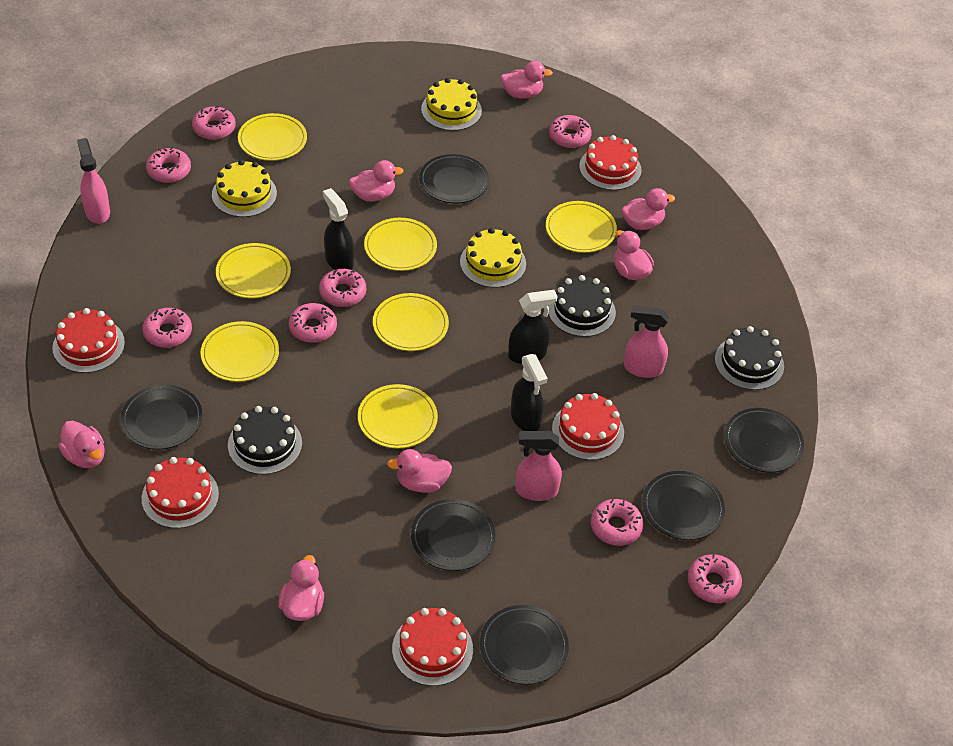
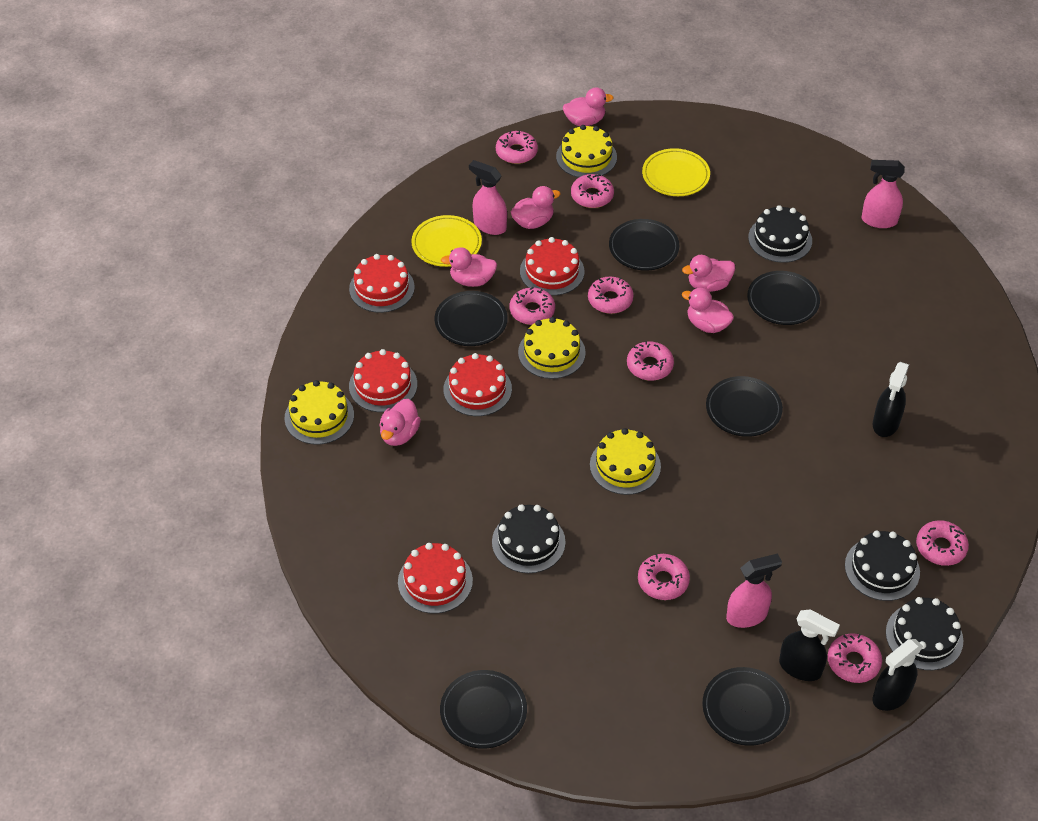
black cake: [228,406,302,475] [548,275,616,337] [715,326,784,390] = 3 -> [492,504,566,573] [748,205,812,263] [845,531,920,601] [886,597,963,670] = 4
pink duck: [59,421,105,468] [278,555,324,621] [349,160,404,202] [387,449,452,493] [501,61,553,99] [614,230,654,280] [622,188,675,230] = 7 -> [379,399,421,446] [441,247,497,287] [511,186,560,229] [563,88,614,126] [682,255,735,292] [682,288,734,333] = 6
yellow cake: [212,160,277,217] [421,78,482,131] [460,228,526,288] = 3 -> [285,380,354,445] [518,317,586,379] [556,125,617,178] [590,428,661,495] = 4
yellow plate: [201,321,279,382] [216,243,291,298] [238,113,307,161] [358,384,438,448] [364,218,437,271] [373,293,449,351] [546,201,617,253] = 7 -> [411,215,482,267] [642,148,710,196] = 2

